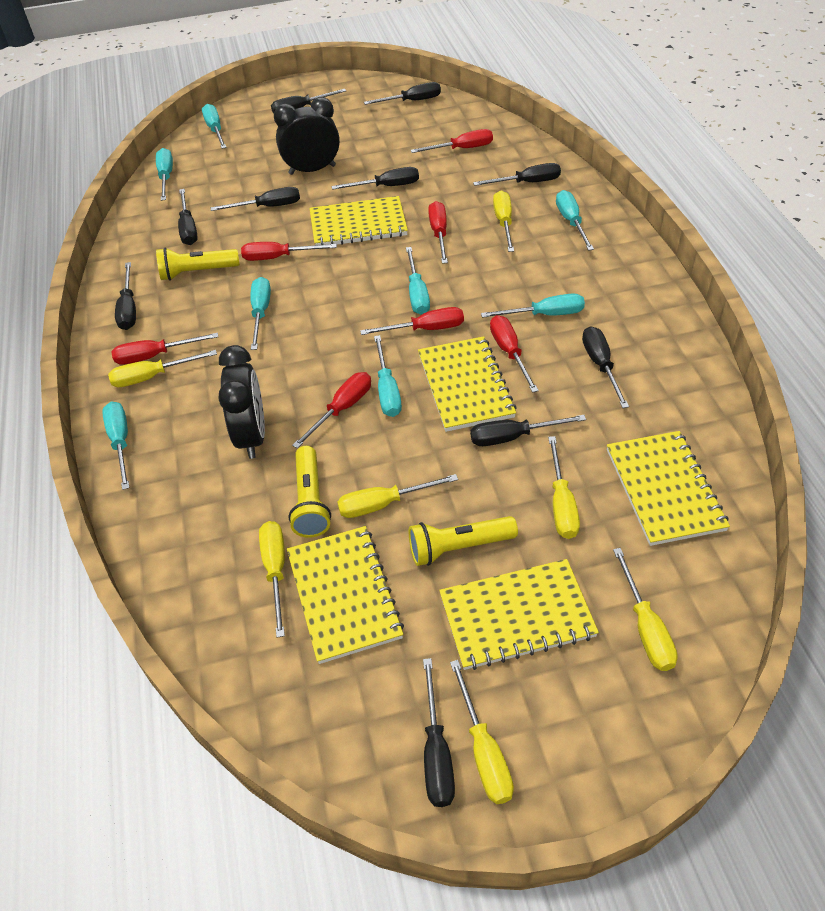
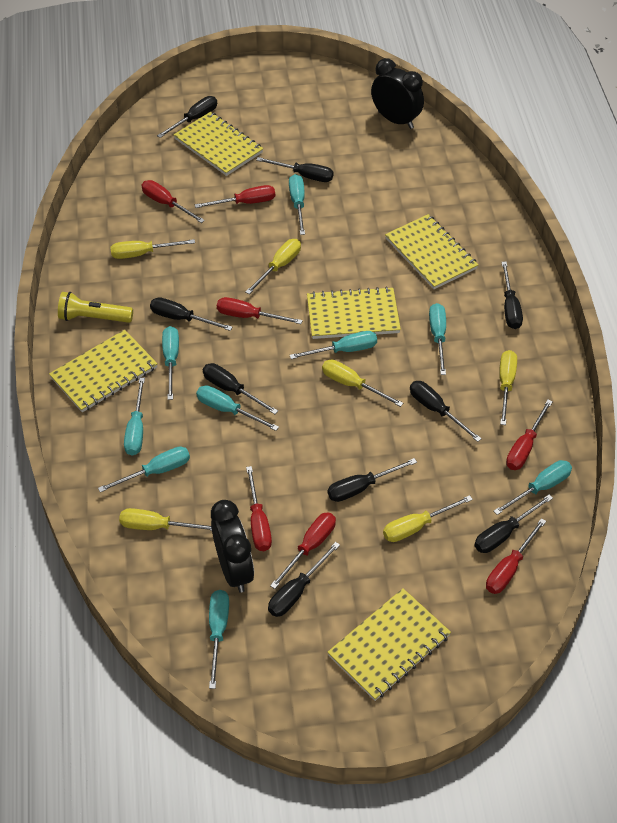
black screwdriver: [115,262,136,330] [178,189,198,245] [210,187,300,211] [271,89,346,114] [331,167,419,190] [364,82,441,105] [423,658,455,807] [470,415,586,446] [473,163,561,186] [582,326,629,408] = 10 -> [150,297,232,331] [157,96,217,138] [203,363,278,414] [256,157,334,182] [268,542,340,617] [328,458,417,502] [410,381,482,442] [475,495,553,553] [501,262,523,329] = 9
turquoise screwdriver: [102,402,130,490] [156,148,173,201] [202,104,227,149] [250,277,271,350] [374,335,402,417] [406,247,430,315] [481,294,585,318] [556,190,594,251] = 8 -> [98,447,190,492] [124,378,145,456] [162,326,179,400] [196,385,279,431] [209,590,229,689] [289,174,305,235] [289,331,377,359] [429,303,446,375] [493,460,572,515] = 9
yellow flashlight: [156,248,240,281] [288,446,331,538] [409,516,518,566] = 3 -> [58,292,133,323] = 1
yellow screwdriver: [108,350,217,387] [259,521,285,638] [337,474,458,518] [450,660,514,804] [493,191,514,252] [548,436,580,539] [613,548,678,671] = 7 -> [110,239,195,259] [119,508,212,531] [245,239,301,294] [322,360,403,407] [383,495,473,542] [499,350,517,425] = 6

